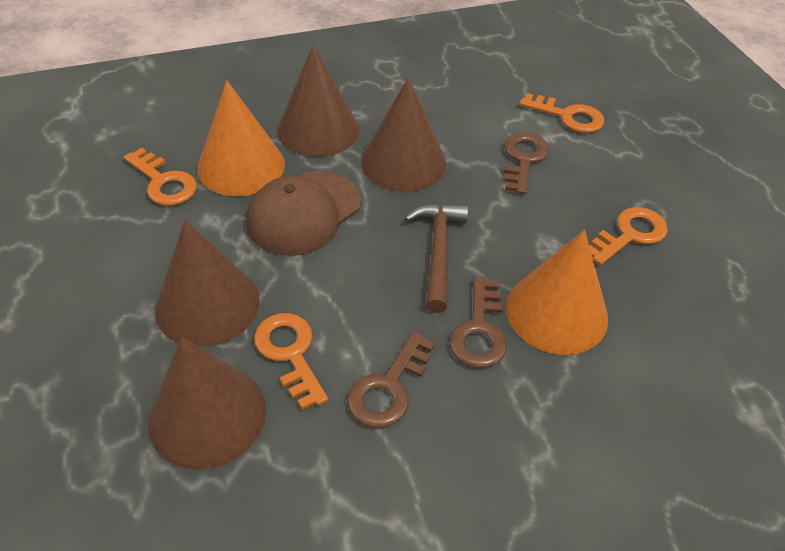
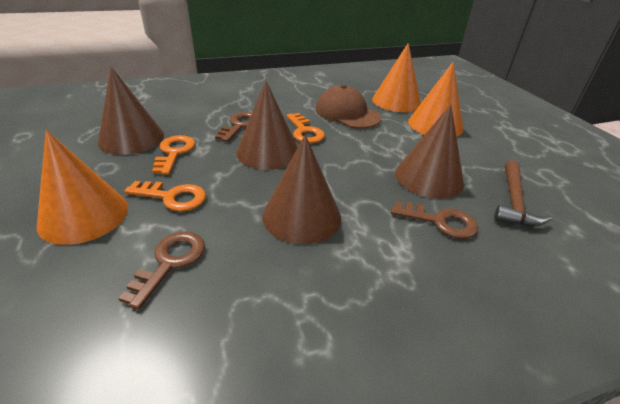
orange cone: [197,80,285,196] [506,230,608,355] = 2 -> [37,130,128,245] [372,43,421,112] [408,62,463,137] = 3
orange key: [124,148,197,206] [254,313,328,410] [519,93,604,133] [589,207,668,265] = 4 -> [124,181,206,212] [152,135,195,175] [287,113,325,143] = 3

